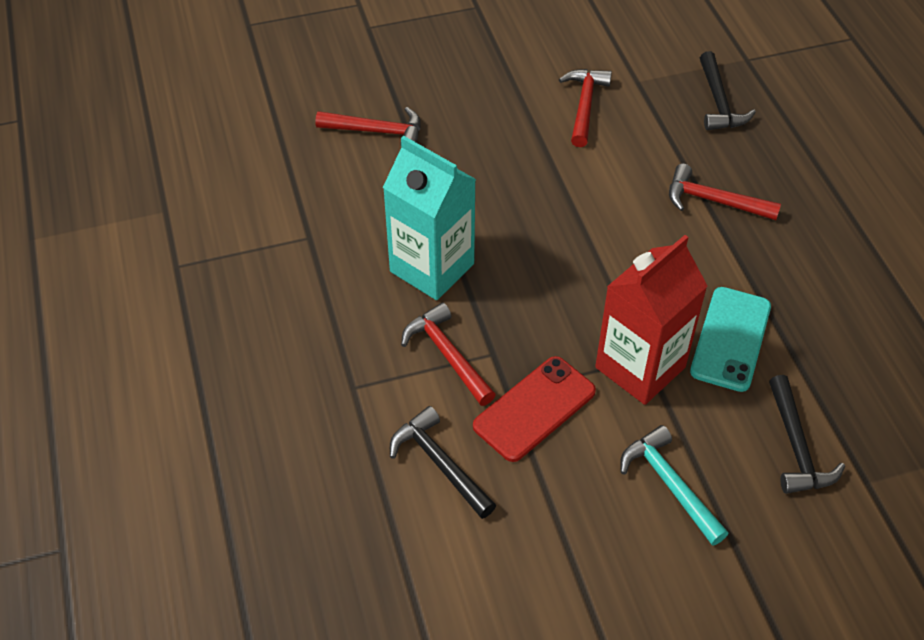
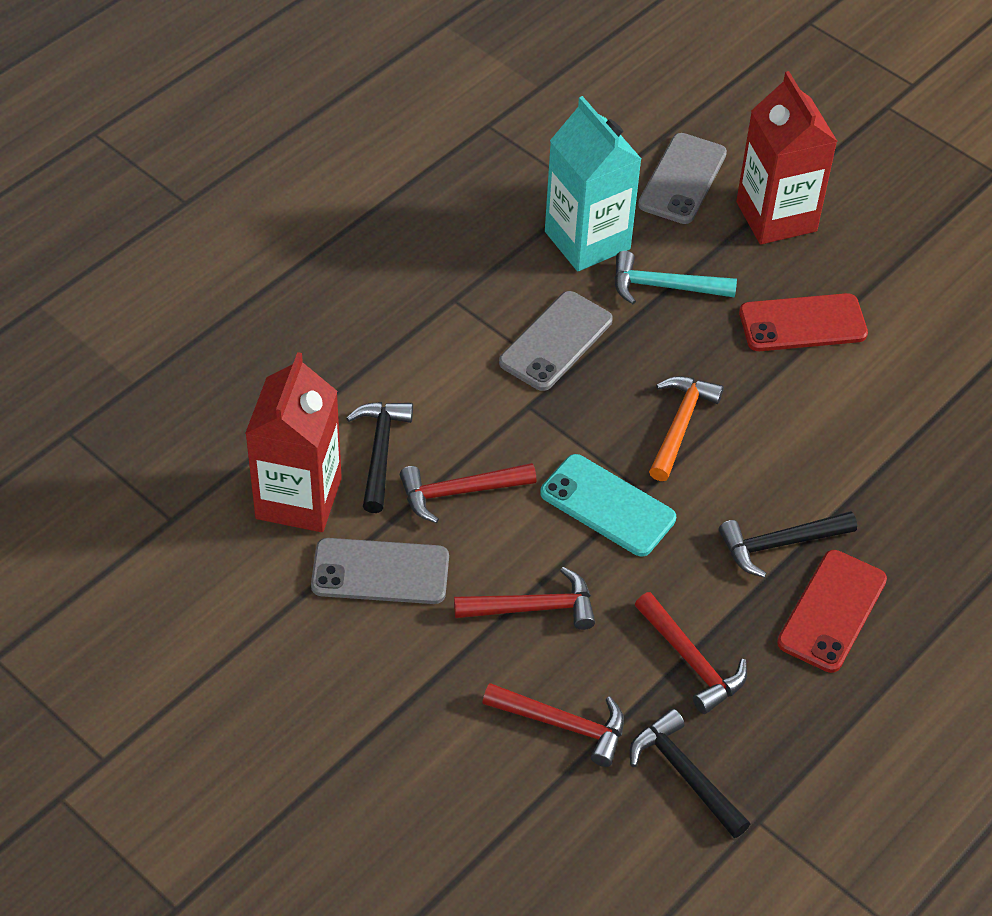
grey phone: none = 0 -> [311,538,449,604] [499,291,613,391] [638,133,727,224] = 3
orange hammer: none = 0 -> [649,376,724,481] = 1
red carton: [595,235,707,405] = 1 -> [245,352,342,532] [736,71,838,245] = 2
red phone: [473,356,596,462] = 1 -> [739,293,868,351] [777,550,887,673] = 2

